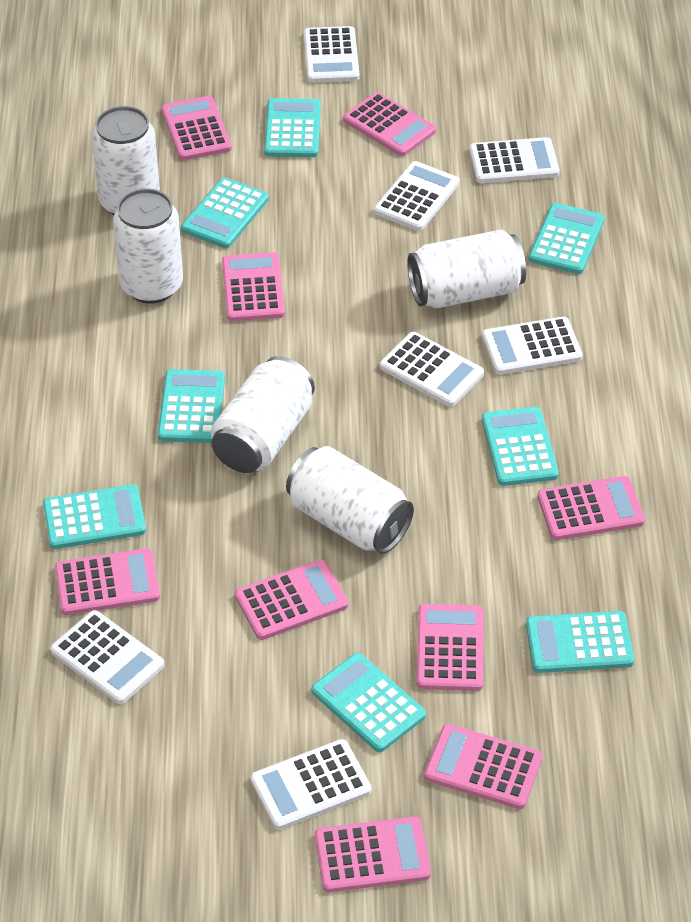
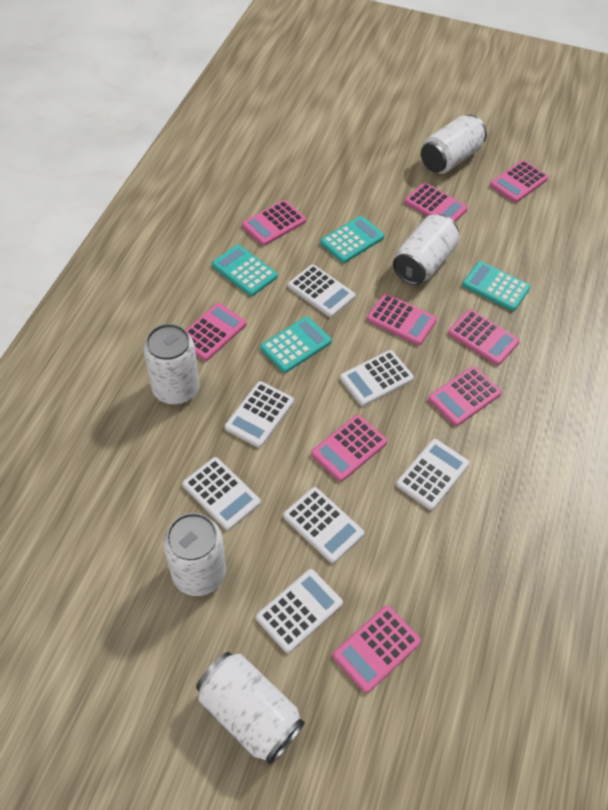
turquoise calculator: [43,484,146,549] [158,369,225,443] [181,177,269,248] [264,98,321,157] [312,653,426,752] [482,407,559,486] [526,611,634,673] [529,203,605,274] = 8 -> [212,245,278,296] [260,316,332,373] [320,216,385,263] [462,261,531,311] = 4

